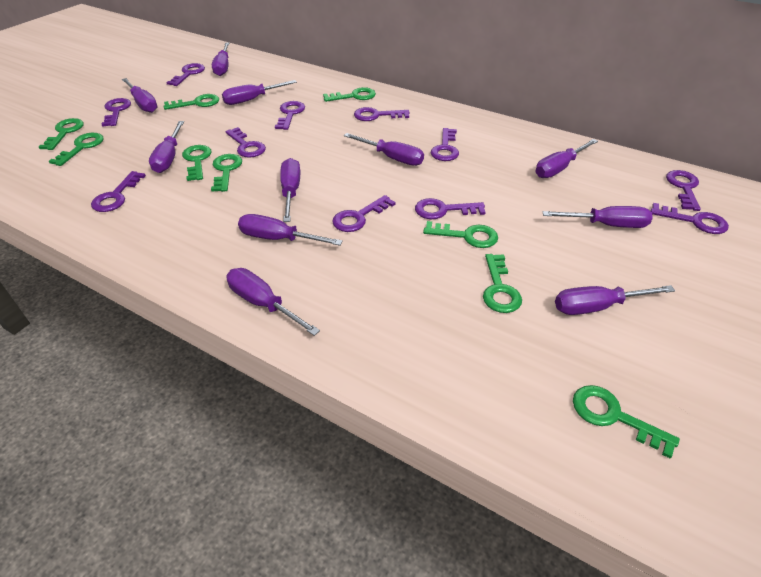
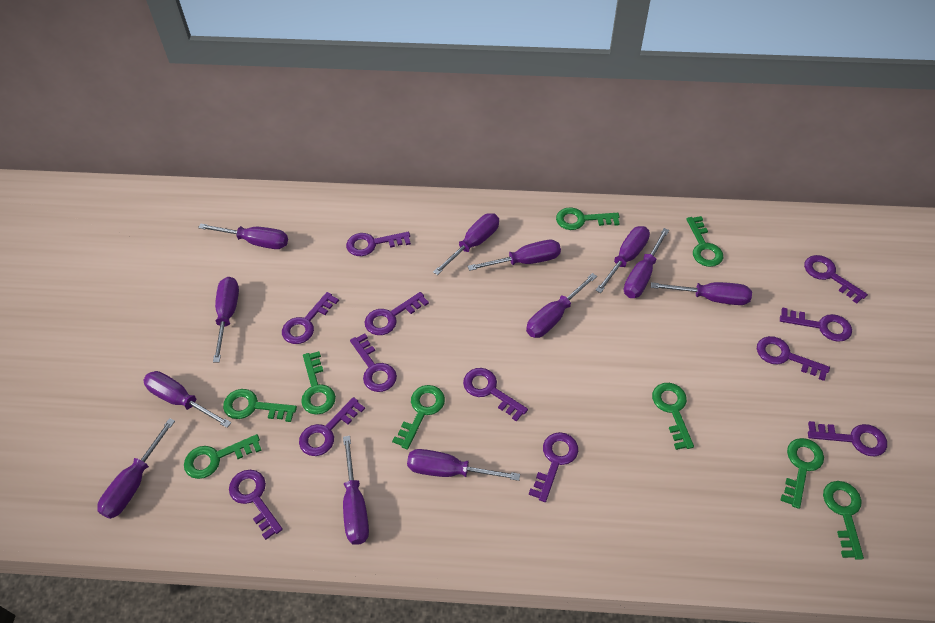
purple key: [91,171,146,212] [101,98,131,127] [166,63,205,86] [225,127,266,158] [275,101,305,130] [332,195,396,232] [354,107,410,121] [415,198,486,219] [431,128,459,161] [651,203,729,234] [666,170,701,211] = 11 -> [229,470,283,540] [282,292,339,344] [299,397,365,456] [346,232,411,256] [350,333,397,392] [365,292,429,335] [463,368,528,422] [529,432,578,502] [757,336,830,381] [780,308,852,342] [804,255,868,304] [808,421,887,457] = 12
purple screwdriver: [122,78,157,113] [149,121,184,173] [212,42,229,76] [222,80,297,105] [227,268,320,336] [238,214,343,246] [280,158,300,222] [344,133,424,166] [536,139,598,178] [543,206,653,228] [555,285,675,315] = 11 -> [97,418,175,519] [143,371,231,428] [198,223,288,249] [213,277,239,363] [343,436,369,545] [407,449,520,481] [433,213,499,275] [468,240,561,271] [526,273,597,338] [595,226,650,293] [624,228,669,298] [651,282,752,305] = 12

